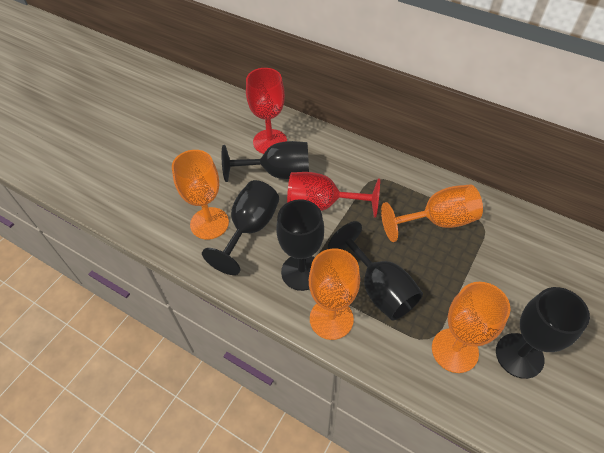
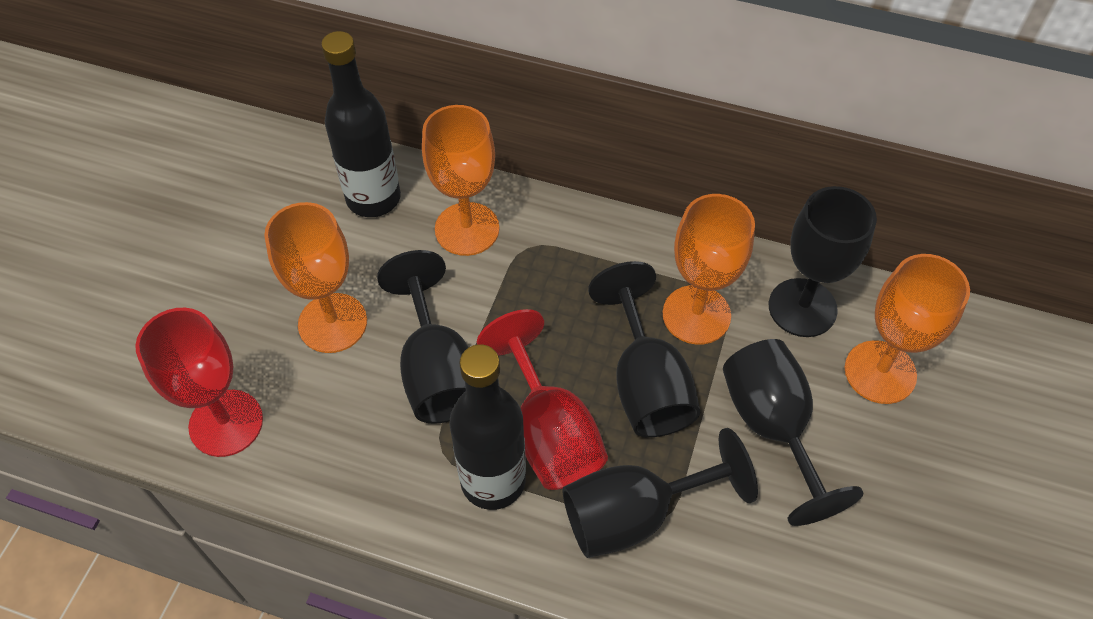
black bottle: none = 0 -> [321,31,401,217] [450,344,526,510] = 2

